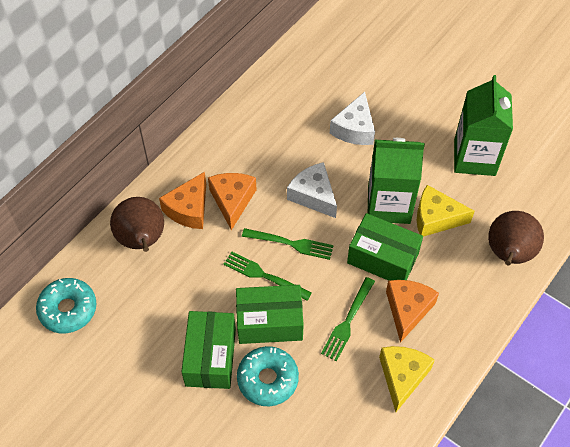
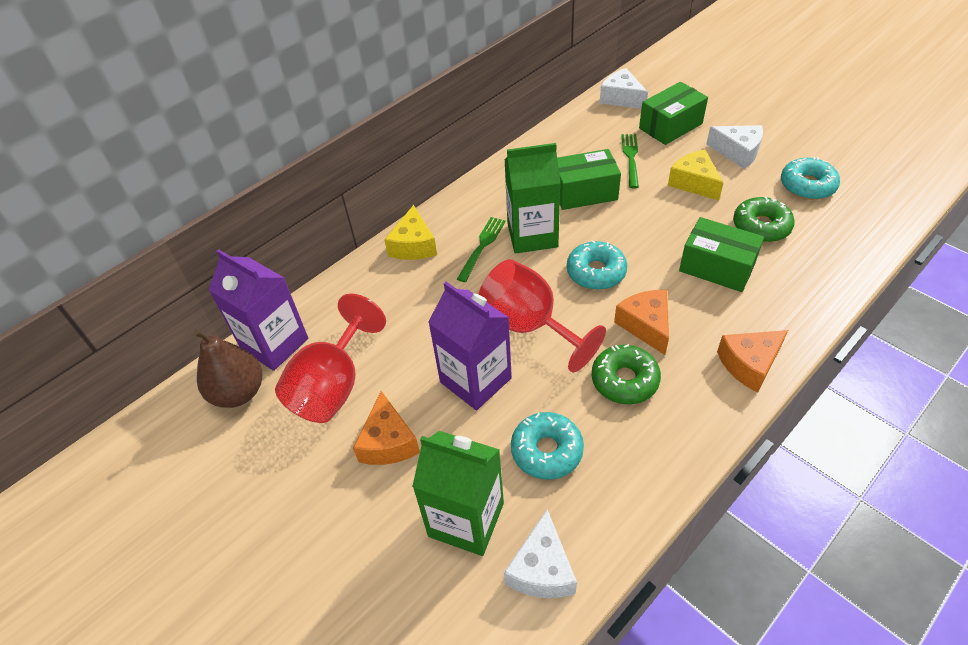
brown pear: [110,197,164,252] [488,211,544,266] = 2 -> [193,329,262,408] = 1
green donut: none = 0 -> [592,344,661,404] [733,196,795,242] = 2
green fork: [223,251,312,301] [242,228,334,260] [321,277,375,361] = 3 -> [457,217,506,282] [621,134,639,188] = 2
purple carton: none = 0 -> [208,249,308,371] [428,282,512,410] = 2
red goblet: none = 0 -> [275,294,386,423] [478,259,606,373] = 2
turquoise donut: [36,278,97,333] [237,346,299,406] = 2 -> [511,412,584,480] [567,240,627,290] [781,157,840,200] = 3
white cheese: [287,162,337,218] [330,92,375,145] = 2 -> [504,509,577,598] [600,68,648,109] [706,125,763,169] = 3

